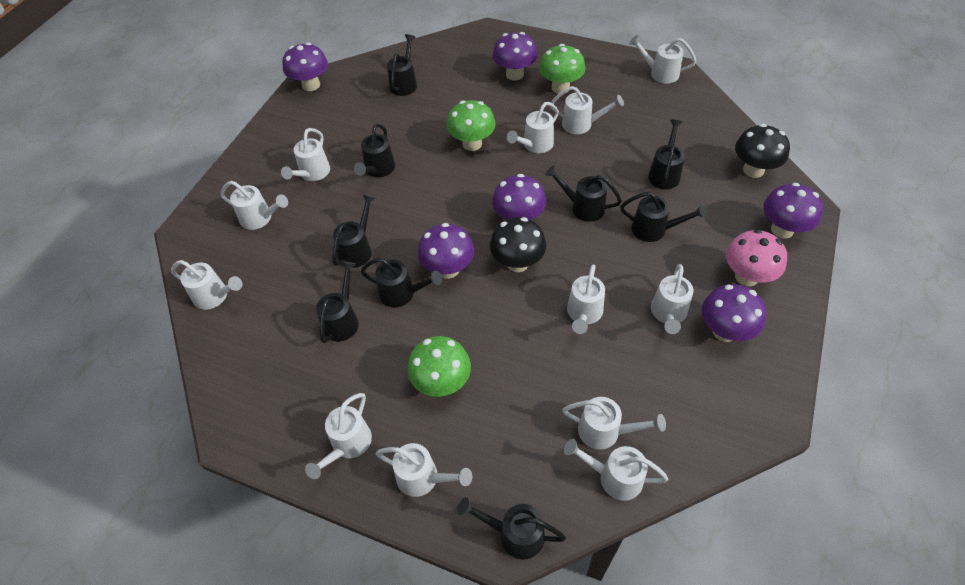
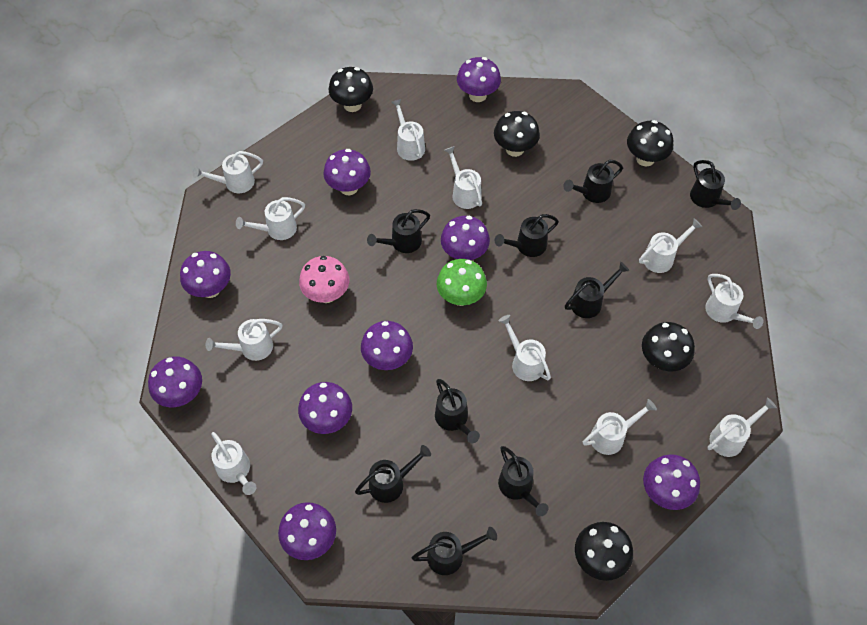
black mushroom: [490,217,546,272] [735,124,790,178] = 2 -> [329,67,373,112] [494,111,540,157] [575,522,633,581] [627,120,673,167] [642,322,695,371] = 5
green mushroom: [407,336,471,397] [446,100,496,151] [539,44,585,94] = 3 -> [437,259,487,306] = 1
purple mushroom: [282,43,328,91] [418,223,474,279] [492,32,538,80] [492,174,546,220] [702,284,766,342] [763,182,823,239] = 6 -> [148,356,202,407] [180,251,231,298] [278,502,336,560] [298,382,352,434] [323,149,371,195] [361,321,413,370] [441,216,490,260] [457,57,501,102] [643,454,700,510] = 9
white watering can: [171,260,242,310] [220,181,288,230] [281,128,330,181] [305,393,372,479] [376,443,472,497] [507,102,559,153] [550,86,624,134] [562,397,666,450] [564,439,669,501] [567,264,605,334] [629,35,697,84] [651,264,693,334] = 12 -> [193,151,263,193] [206,319,282,361] [211,432,256,495] [236,197,305,240] [391,99,425,161] [444,146,482,209] [499,315,551,381] [583,399,657,455] [639,218,702,273] [705,274,763,329] [707,398,777,457] = 11

